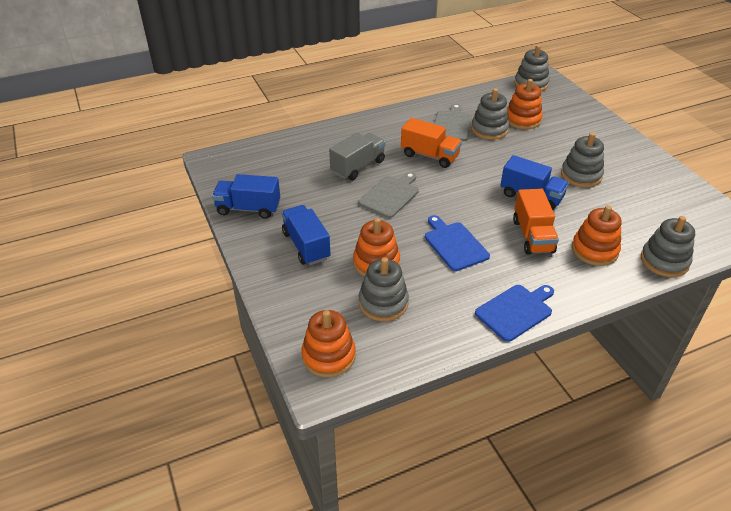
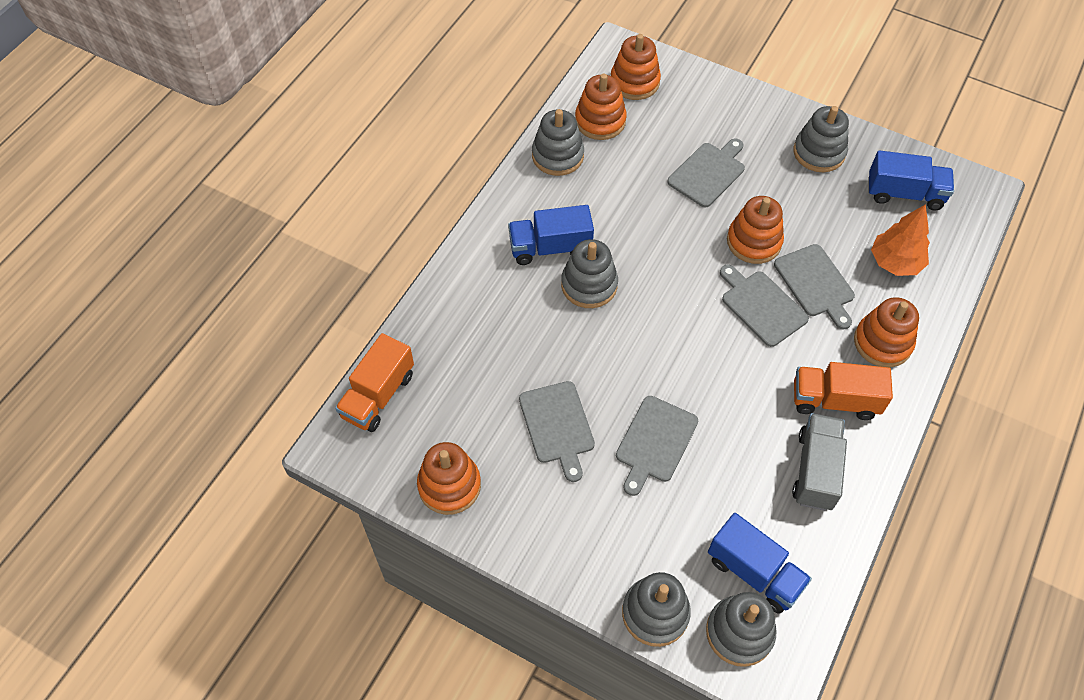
blue cutting board: [425,215,490,271] [475,285,554,342] = 2 -> none = 0
grey cutting board: [359,172,419,218] [434,104,472,141] = 2 -> [519,381,595,482] [616,396,698,496] [667,138,745,207] [720,265,809,347] [774,244,855,330] = 5
orange stacking toy: [301,310,356,377] [353,218,400,277] [507,79,543,129] [572,205,622,266] = 4 -> [417,442,481,515] [575,74,627,140] [611,34,661,100] [727,196,784,264] [854,297,919,367] = 5
orange tree: none = 0 -> [871,204,930,276] = 1

